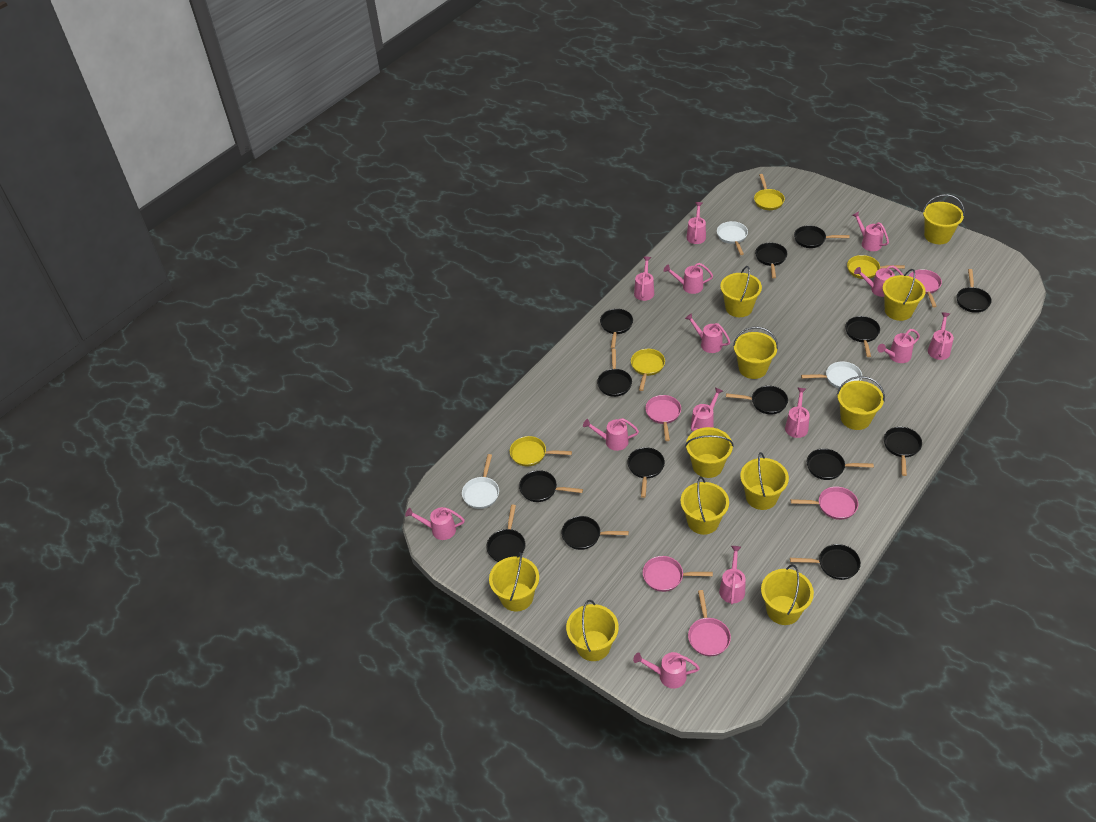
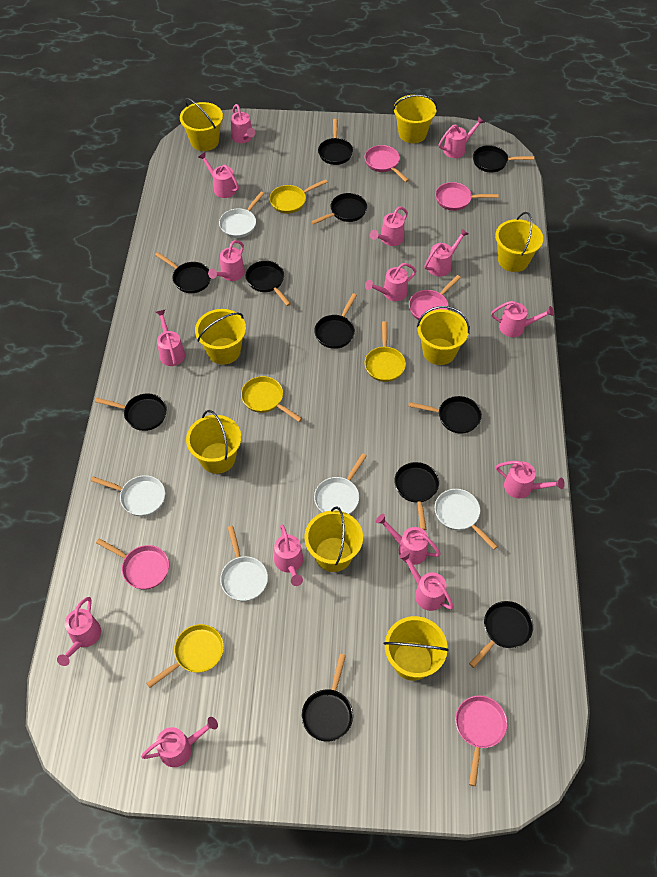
black pan: [486,505,526,562] [519,470,583,502] [561,516,629,550] [597,349,632,397] [600,309,633,349] [627,447,665,498] [726,386,788,414] [755,243,787,278] [790,544,861,580] [794,225,850,248] [807,449,874,480] [845,316,880,357] [884,427,922,476] [957,269,992,313] = 14 -> [95,393,167,431] [155,252,211,293] [246,261,291,306] [302,654,353,742] [311,193,367,225] [314,293,357,349] [318,119,353,165] [394,462,439,530] [408,396,482,434] [469,601,533,668] [473,145,534,172] = 11
pink watering can: [405,507,465,540] [583,418,639,451] [633,652,700,689] [634,257,654,301] [664,263,713,294] [685,313,730,353] [686,202,706,244] [691,387,723,432] [719,546,746,604] [785,388,810,438] [852,211,889,251] [854,265,903,297] [877,329,920,363] [928,312,954,360] = 14 -> [57,597,101,666] [141,717,218,767] [156,309,185,366] [198,152,239,198] [208,240,245,281] [231,104,256,143] [274,525,303,586] [365,263,416,301] [370,207,408,246] [376,514,441,565] [399,550,454,611] [424,228,468,277] [439,117,485,158] [491,301,554,337] [496,461,565,498] = 15
white pan: [462,454,499,509] [717,221,748,255] [801,361,862,388] = 3 -> [91,475,165,516] [219,192,264,238] [220,526,268,601] [314,453,367,514] [435,489,498,550] = 5
yellow bucket: [489,552,539,612] [566,600,619,661] [680,477,729,535] [685,427,734,478] [720,266,762,317] [733,327,778,379] [740,452,789,510] [761,564,814,625] [837,376,885,430] [883,269,926,321] [922,194,965,244] = 11 -> [180,98,223,151] [186,410,241,474] [195,309,246,365] [304,506,363,572] [384,616,449,681] [393,95,437,143] [417,306,470,365] [495,212,543,272] = 8

